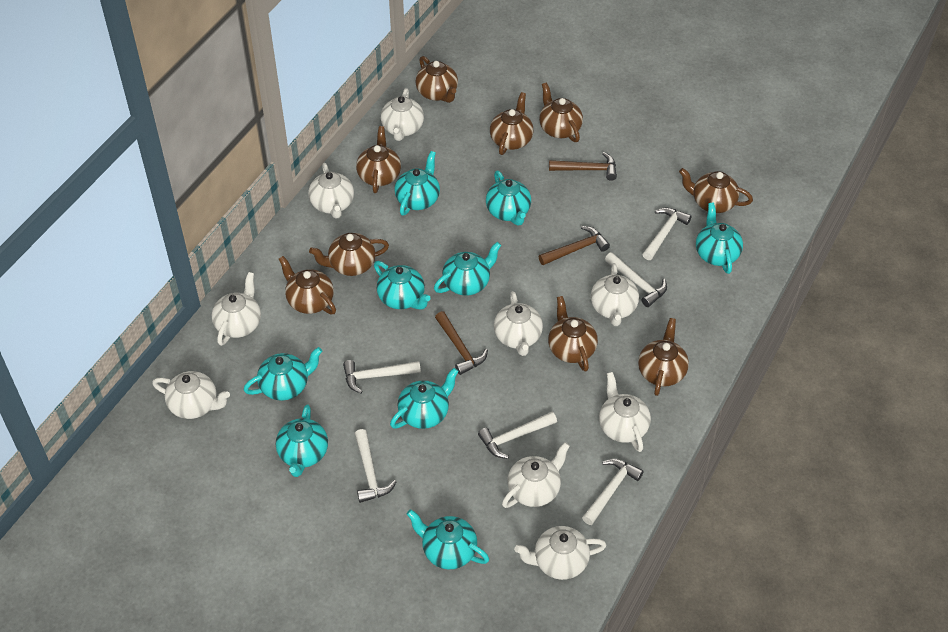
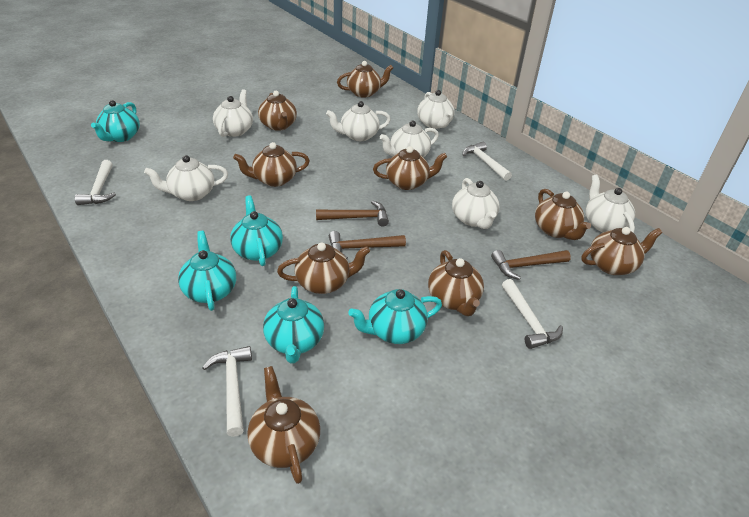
turquoise teapot: [244,347,322,401] [276,405,328,477] [374,261,431,309] [390,368,459,429] [394,151,440,216] [407,509,489,569] [434,242,501,296] [486,171,531,226] [696,202,743,274] = 9 -> [91,100,140,142] [178,231,236,311] [230,195,283,266] [263,286,324,363] [348,289,442,344] = 5
white hammer: [343,360,421,393] [355,429,397,503] [478,412,557,459] [582,459,644,525] [605,252,667,307] [642,208,692,260] = 6 -> [75,160,116,205] [202,346,252,437] [463,142,512,181] [502,279,563,349] = 4
white teapot: [152,371,230,419] [212,272,261,346] [308,163,354,218] [381,88,424,141] [494,291,543,356] [502,442,570,508] [514,526,607,580] [591,263,639,326] [599,372,651,452] = 9 -> [144,155,228,201] [213,89,253,137] [326,101,391,141] [380,120,439,157] [417,90,455,129] [452,178,499,229] [586,174,635,233] = 7

